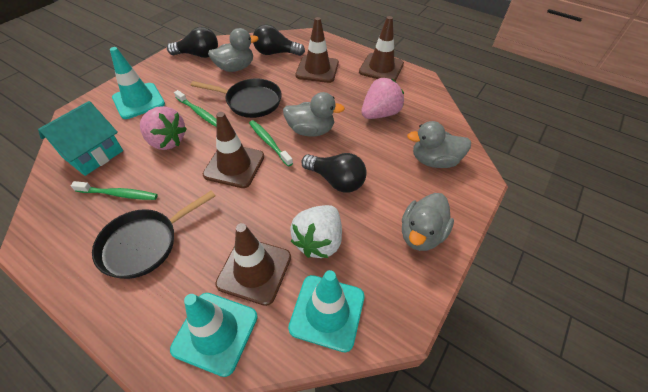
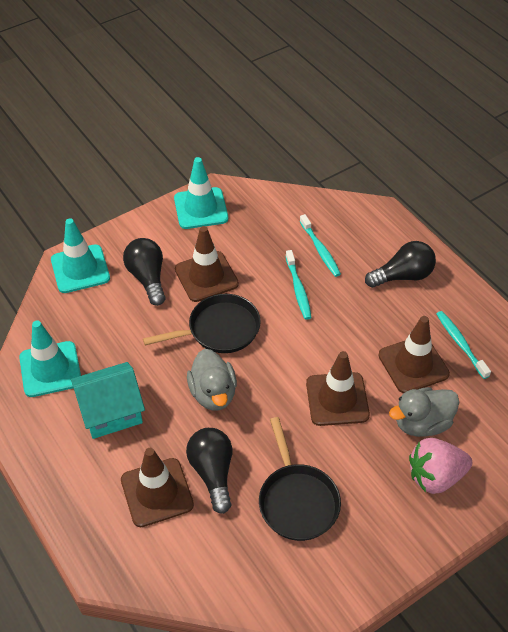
green toothbrush: [71,181,158,200] [174,90,216,127] [249,120,293,167] = 3 -> none = 0
grey duck: [208,28,259,72] [283,92,345,136] [402,193,454,251] [407,121,471,168] = 4 -> [187,349,237,411] [389,387,459,437] = 2
pink strawberry: [140,106,187,150] [361,78,404,119] = 2 -> [409,438,472,494] = 1
turquoise toothbrush: none = 0 -> [285,250,312,320] [300,214,341,277] [437,311,491,379] = 3
white strawberry: [290,205,342,258] = 1 -> none = 0

